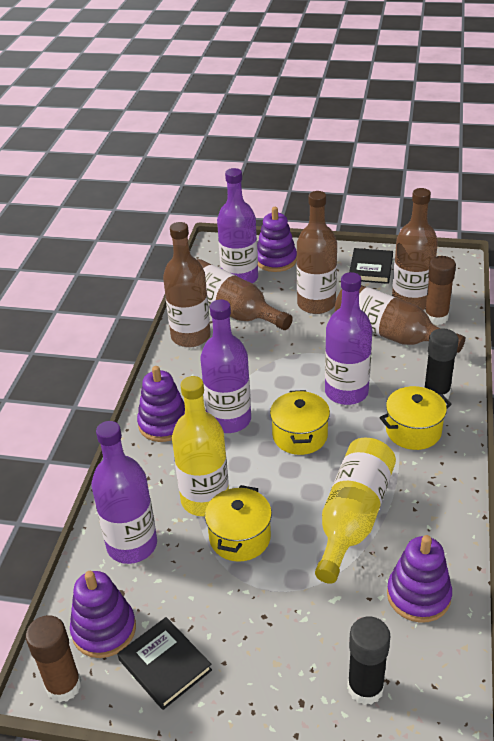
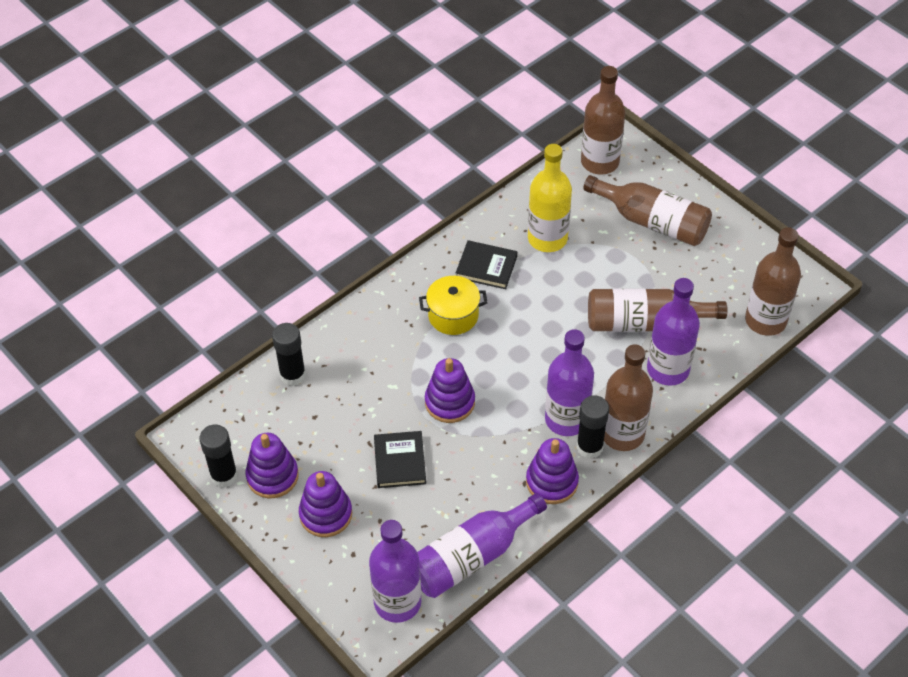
black glue stick: [347,617,390,705] [424,329,459,399] = 2 -> [199,425,238,488] [272,323,306,386] [577,395,609,459] = 3
brown glue stick: [26,615,81,702] [425,256,456,325] = 2 -> none = 0
yellow bottle: [172,376,229,516] [315,438,396,584] = 2 -> [528,144,572,252] = 1
yellow pot: [205,485,272,562] [270,390,330,455] [379,386,452,450] = 3 -> [419,276,487,335] = 1

